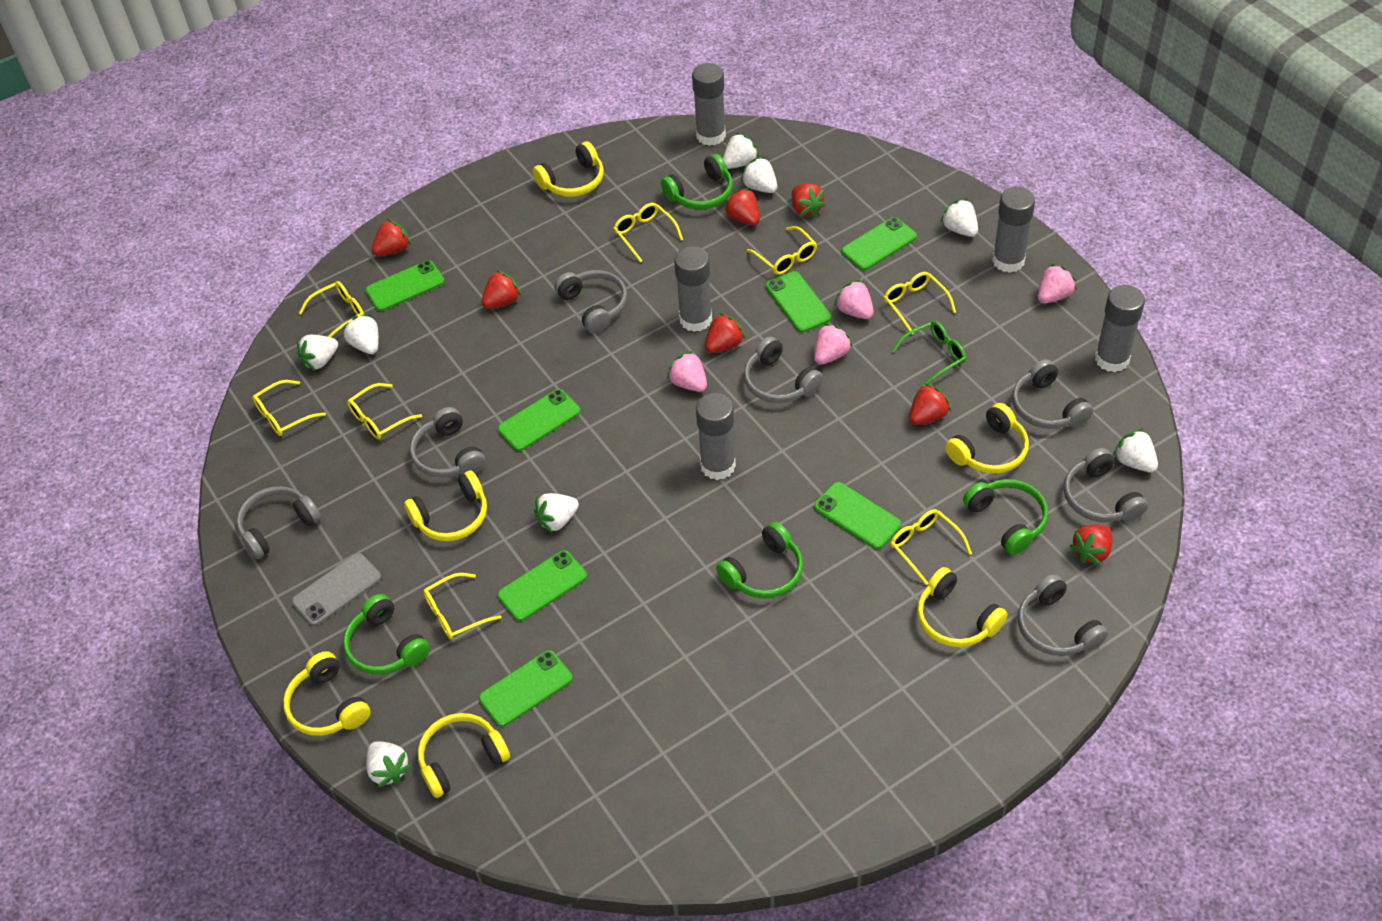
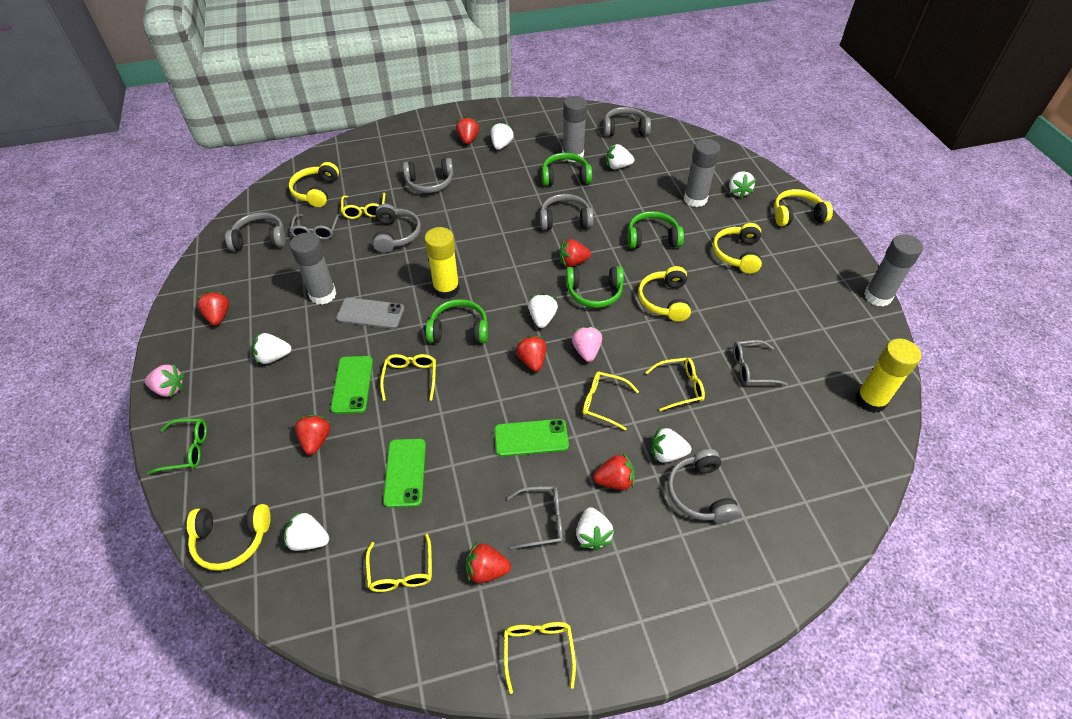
green phone: [365,260,445,311] [479,650,573,727] [498,389,581,451] [498,550,587,621] [766,271,831,332] [814,482,902,549] [842,217,917,270] = 7 -> [331,356,373,414] [383,439,426,508] [494,419,569,457] = 3
grey glasses: none = 0 -> [290,214,340,240] [507,486,563,549] [733,340,787,385] = 3
grey glue stick: [674,246,712,332] [692,63,726,146] [696,393,736,480] [992,187,1035,273] [1095,285,1145,372] = 5 -> [290,233,336,305] [562,96,588,162] [684,139,720,207] [864,234,923,306] = 4
grey headphones: [236,486,321,559] [410,407,486,478] [554,270,627,333] [744,336,823,403] [1012,359,1093,429] [1018,574,1108,656] [1063,448,1148,522] = 7 -> [225,212,286,251] [373,204,421,253] [403,158,454,193] [540,194,594,230] [603,107,651,136] [667,449,740,523] = 6
pink strawberry: [667,351,707,392] [814,323,852,364] [834,280,874,319] [1038,264,1076,303] = 4 -> [145,364,184,397] [572,326,602,362] = 2
yellow glasses: [252,380,326,436] [299,281,364,337] [347,383,422,440] [423,573,501,640] [613,203,683,262] [747,226,817,275] [884,272,956,335] [890,509,972,585] = 8 -> [341,193,385,219] [366,534,432,592] [380,354,436,401] [504,622,576,694] [583,372,639,430] [645,358,705,411] = 6
yellow glue stick: none = 0 -> [424,227,460,299] [856,339,921,413] = 2
yellow headphones: [283,651,371,736] [404,470,487,541] [418,713,510,798] [533,141,604,197] [917,567,1008,647] [945,403,1029,474] = 6 -> [187,504,271,571] [289,162,339,207] [638,266,691,322] [713,223,762,274] [774,189,833,226] = 5

